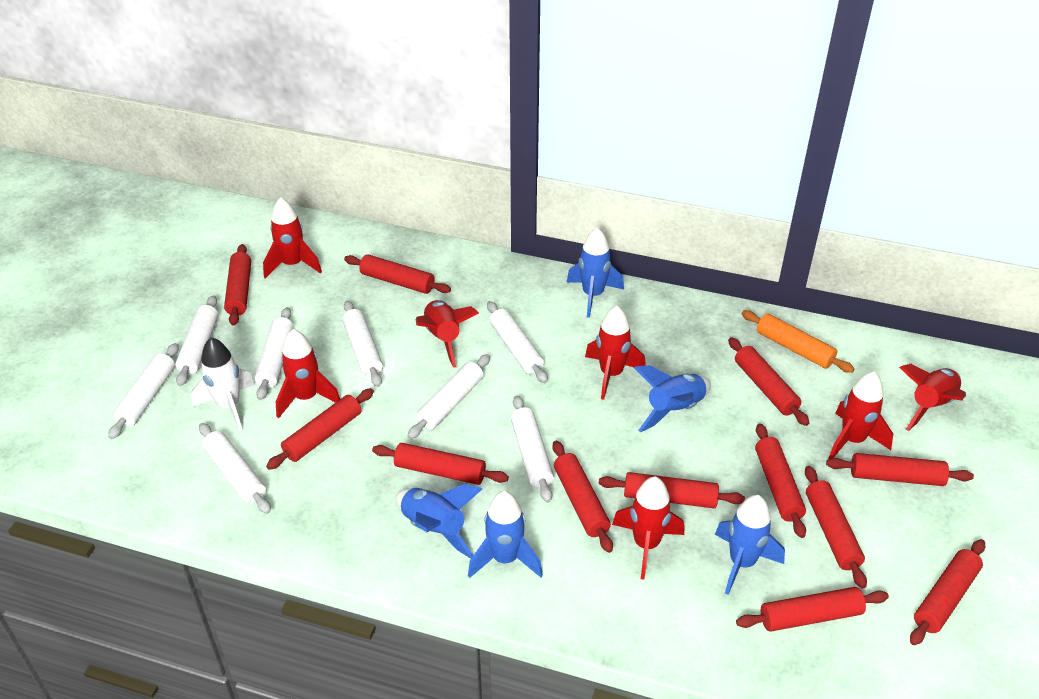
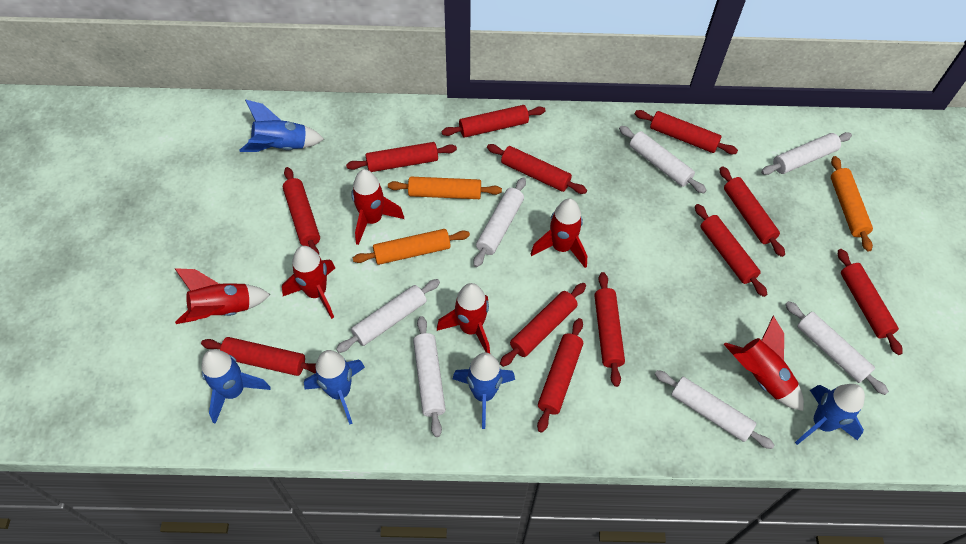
orange rolling pin: [741,310,854,373] = 1 -> [353,229,470,265] [388,177,502,199] [831,156,873,252] = 3
red rocket: [263,197,322,279] [276,329,340,419] [416,300,479,368] [585,306,646,400] [612,477,684,579] [828,371,893,459] [899,364,966,431] = 7 -> [175,268,270,324] [282,246,335,319] [351,169,404,245] [437,283,490,353] [531,198,587,268] [723,316,804,411] = 6
white rocket: [191,337,255,431] = 1 -> none = 0
white rolling pin: [108,343,179,439] [175,295,218,386] [199,423,271,514] [255,307,294,400] [342,301,383,387] [408,354,490,439] [487,301,548,383] [511,395,554,503] = 8 -> [336,279,440,353] [413,316,446,437] [473,177,526,267] [619,126,706,193] [655,370,774,449] [761,132,852,175] [785,301,889,395] = 7

